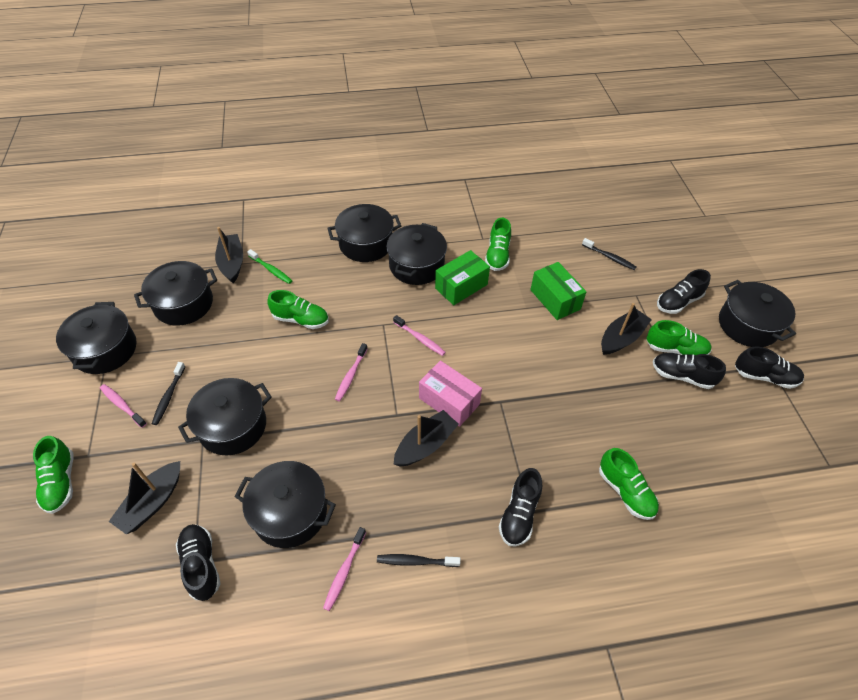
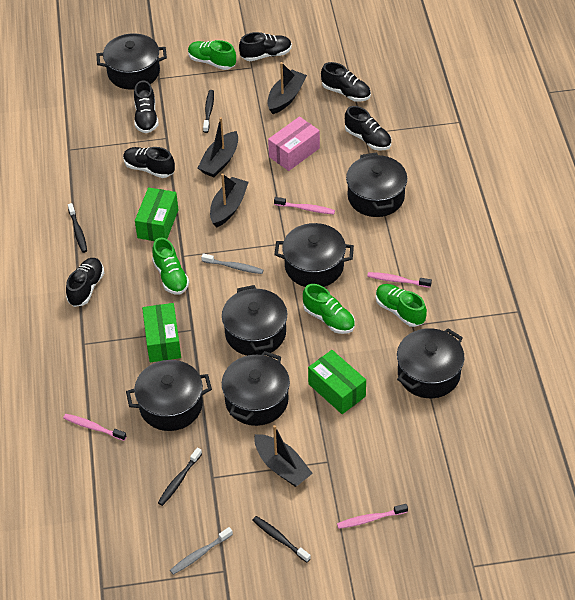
black shoe: [176,524,221,601] [499,468,542,546] [653,353,726,389] [657,269,711,314] [735,347,804,389] = 5 -> [66,258,104,307] [123,147,175,178] [134,80,158,133] [239,32,292,61] [321,62,371,102] [345,106,391,150] = 6
black toothbrush: [152,362,185,425] [377,554,461,567] [582,238,636,270] = 3 -> [68,203,87,253] [158,448,202,506] [203,90,214,133] [253,516,311,562] = 4
green box: [435,250,490,305] [530,262,587,320] = 2 -> [135,187,178,241] [142,303,181,362] [308,350,366,414] = 3
green shoe: [33,436,73,514] [267,290,329,329] [485,218,511,271] [599,448,659,520] [647,320,712,355] = 5 -> [152,238,189,295] [188,40,236,70] [303,284,355,334] [376,284,427,327] = 4
green toothbrush: [247,249,292,284] = 1 -> none = 0
grey toothbrush: none = 0 -> [170,527,233,575] [201,253,263,274] = 2

